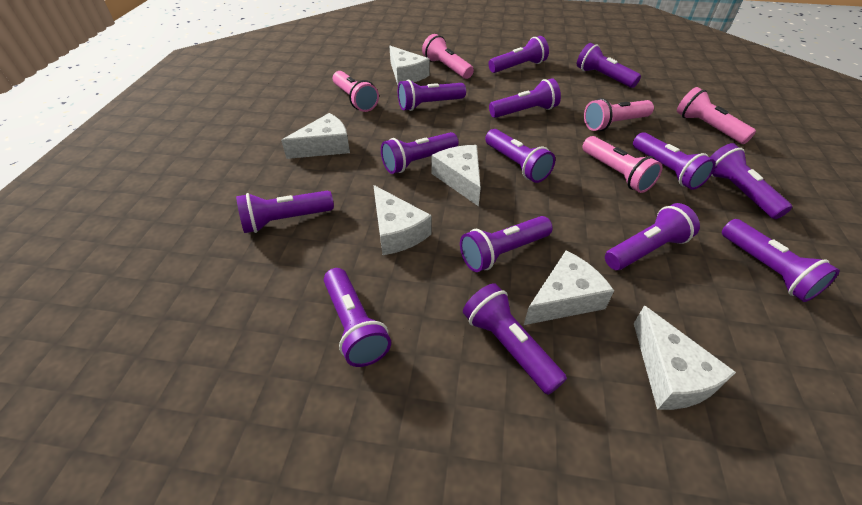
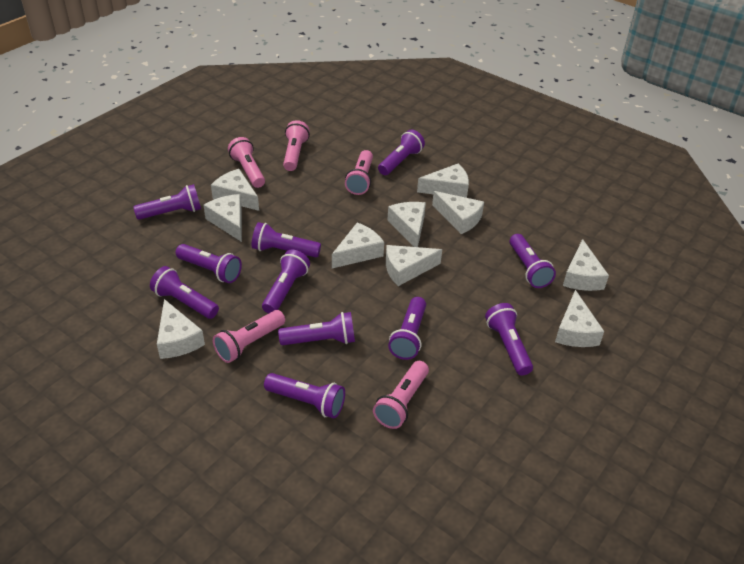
purple flashlight: [236,191,334,233] [324,268,391,367] [381,132,458,174] [398,79,466,111] [460,216,552,272] [463,283,567,395] [485,129,555,183] [488,36,549,73] [489,78,561,118] [577,43,641,88] [605,203,700,270] [633,132,716,190] [710,143,792,219] [722,219,840,302] = 14 -> [133,184,201,220] [150,266,219,319] [176,244,242,283] [252,222,321,257] [262,250,310,314] [264,373,345,418] [278,312,355,345] [378,130,425,175] [388,297,426,360] [485,303,533,375] [510,234,556,288] = 11
white cheese: [281,113,350,159] [373,185,432,255] [389,46,429,85] [432,145,481,206] [524,251,614,325] [634,306,736,410] = 6 -> [157,299,205,359] [204,194,242,242] [211,169,259,211] [332,222,384,268] [386,245,442,286] [387,202,426,247] [417,163,469,198] [432,191,484,234] [555,290,604,347] [563,239,609,291] = 10

